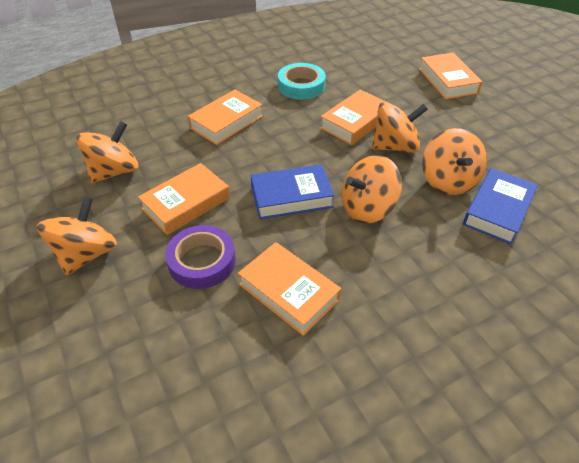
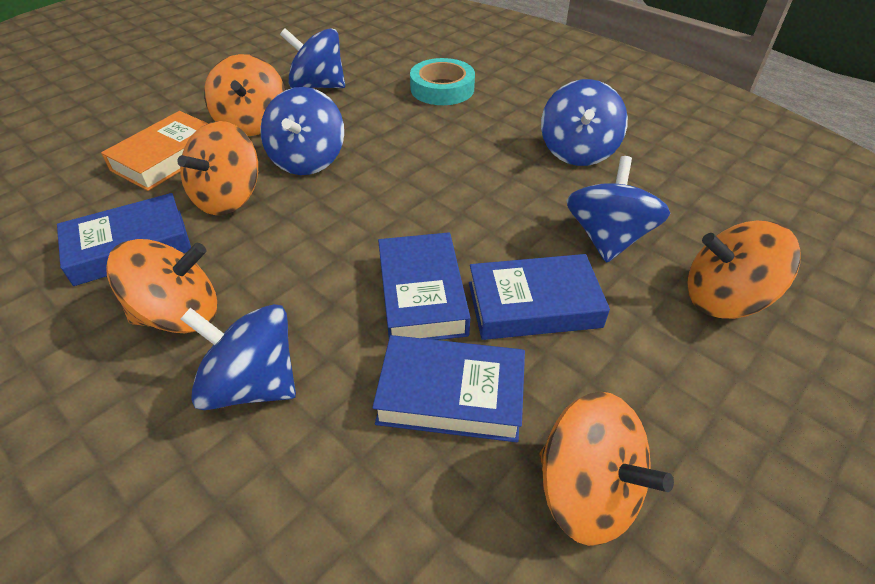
blue book: [251,164,335,219] [463,168,538,244] = 2 -> [57,193,191,286] [372,335,525,442] [378,232,470,340] [469,254,610,340] = 4
blue spinning top: none = 0 -> [180,304,296,410] [260,87,344,175] [280,28,345,88] [541,79,628,166] [566,156,670,263] = 5
orange book: [138,163,230,235] [187,90,263,145] [238,242,341,336] [320,89,388,145] [419,52,482,100] = 5 -> [101,111,209,191] = 1
purple tape: [165,225,236,289] = 1 -> none = 0

